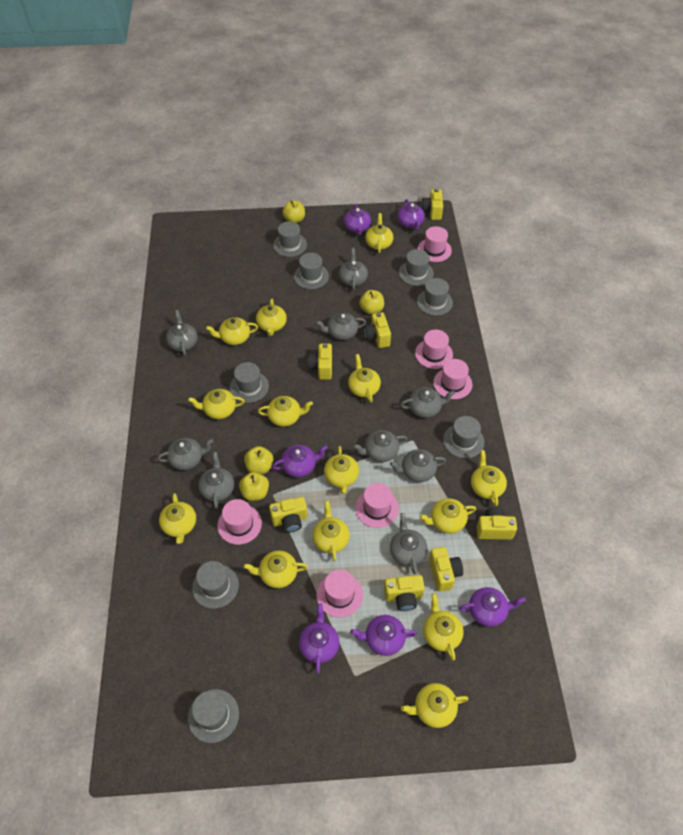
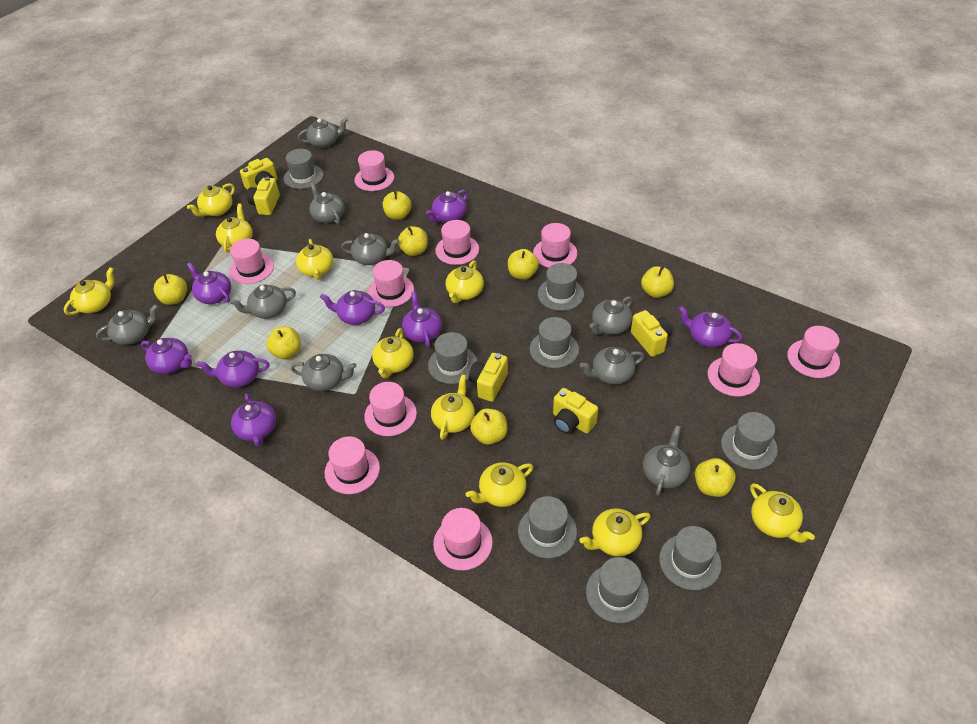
pink hat: [217,499,262,545] [316,570,363,618] [355,483,399,528] [415,329,453,369] [418,226,452,262] [433,359,473,399] = 6 -> [229,239,274,284] [325,436,380,494] [354,150,394,191] [364,382,417,436] [368,260,414,307] [433,508,493,570] [435,220,479,265] [533,223,577,268] [708,343,760,397] [787,326,840,378] = 10
purple teapot: [272,445,328,477] [299,603,340,674] [344,204,371,235] [350,615,417,656] [397,199,425,230] [459,587,526,627] = 6 -> [141,338,192,374] [187,263,231,304] [197,350,270,388] [231,393,276,447] [320,290,385,325] [402,291,442,347] [426,190,468,222] [679,306,742,348] = 8
yellow apple: [239,472,269,501] [244,446,273,474] [282,200,305,223] [359,290,384,315] = 4 -> [154,274,187,305] [266,327,301,359] [383,190,412,220] [398,226,428,256] [470,409,507,445] [508,249,539,280] [641,266,674,298] [695,458,736,497] = 8
yellow camera: [269,497,308,533] [308,343,332,380] [364,312,391,348] [384,575,425,611] [421,188,443,220] [429,547,463,592] [476,507,517,540] = 7 -> [240,158,278,190] [247,177,280,215] [469,353,508,402] [553,388,598,434] [631,310,672,357] = 5
yellow teapot: [159,493,196,544] [188,389,245,419] [206,317,258,345] [243,551,308,588] [256,298,287,336] [258,396,313,427] [312,501,350,561] [324,446,359,494] [348,354,381,402] [365,213,393,253] [401,683,468,728] [419,498,476,534] [423,593,463,661] [471,450,507,506] = 14 -> [64,267,114,315] [187,183,235,216] [216,204,253,253] [296,239,333,280] [372,328,414,378] [431,375,475,440] [446,260,484,303] [466,463,533,507] [579,508,651,556] [750,483,815,543] = 10

